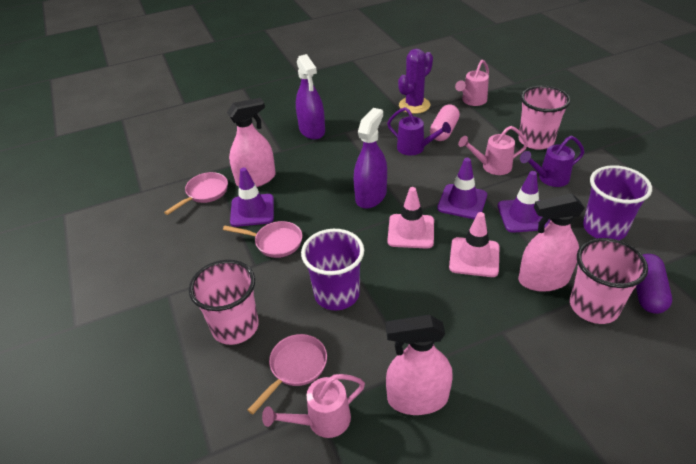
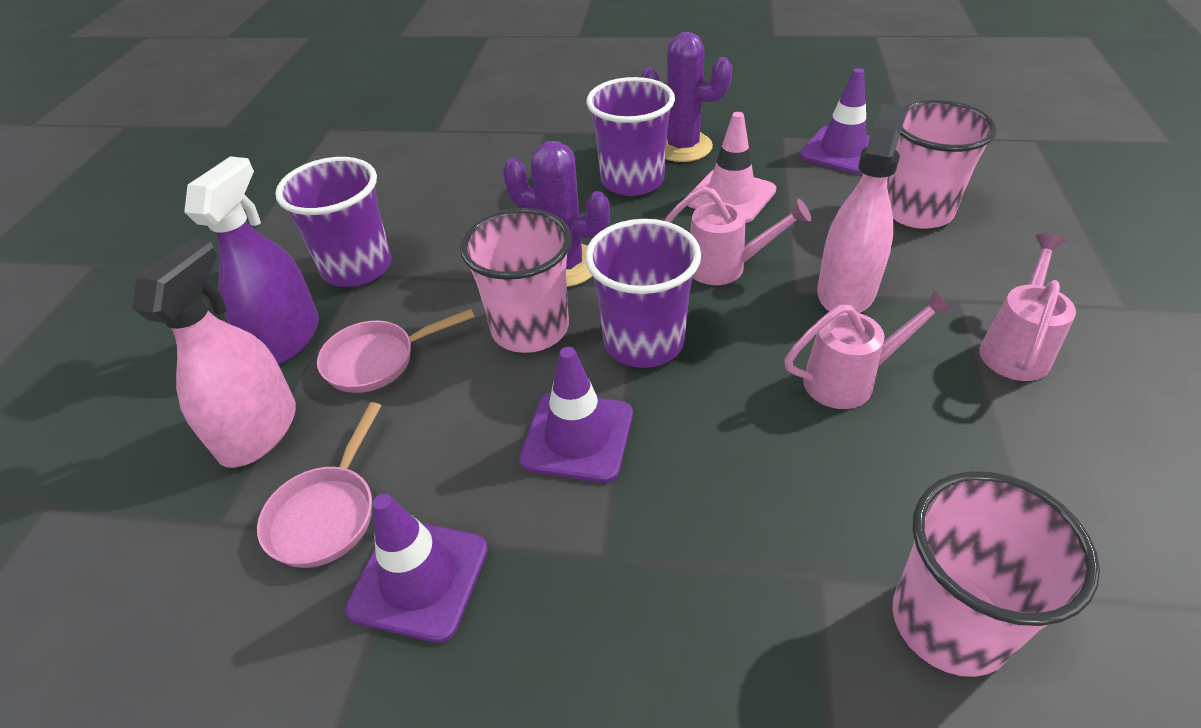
pink capsule: [430,105,460,141] = 1 -> none = 0
pink pan: [164,172,228,215] [223,221,302,258] [248,334,327,414] = 3 -> [257,402,381,568] [317,309,475,393] = 2
pink spray bottle: [227,98,276,187] [386,315,453,415] [518,194,585,292] = 3 -> [132,238,296,468] [817,103,906,313] = 2
pink traffic cone: [387,187,434,249] [449,212,499,277] = 2 -> [687,112,776,223] = 1
purple cactus: [398,49,433,114] = 1 -> [503,141,610,287] [641,32,732,162] = 2
purple capsule: [636,254,672,314] = 1 -> none = 0
purple cup: [301,229,364,311] [583,165,652,240] = 2 -> [275,157,392,287] [585,219,701,368] [586,77,675,196] = 3
purple spray bottle: [296,54,325,140] [354,108,387,209] = 2 -> [184,156,319,365] = 1
purple watering can: [387,107,451,156] [520,136,584,187] = 2 -> none = 0

